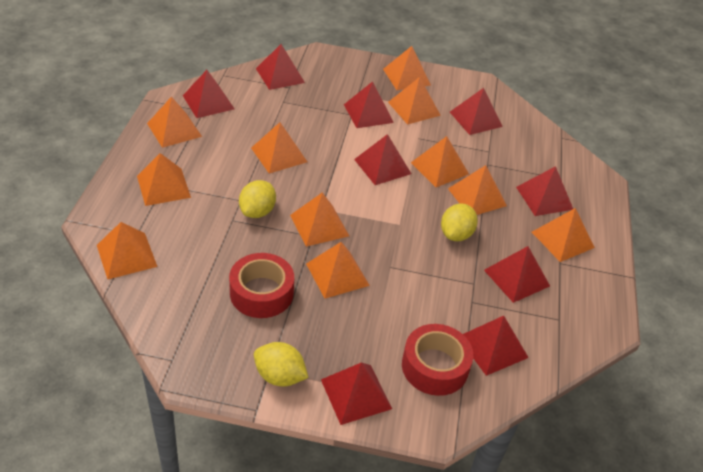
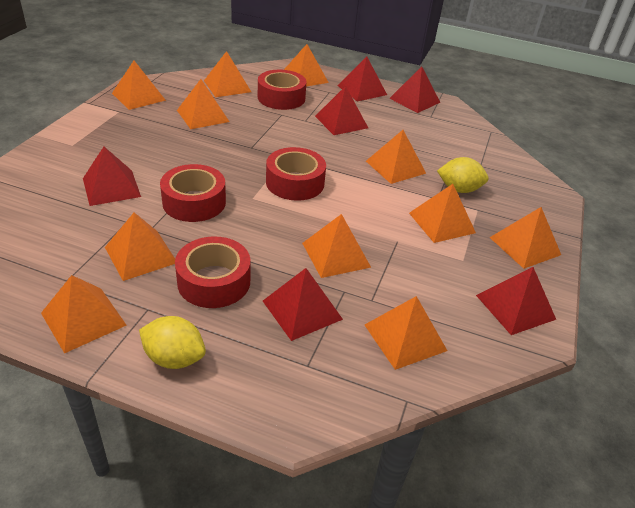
red pyramid: [183,70,234,118] [256,44,305,90] [321,363,392,425] [344,81,394,128] [354,134,411,185] [450,88,503,135] [463,316,529,376] [484,246,550,303] [516,166,573,216] = 9 -> [83,147,141,206] [263,268,343,341] [315,86,368,135] [338,56,387,102] [389,66,441,113] [476,267,556,335] = 6
red tape: [229,253,294,318] [402,324,473,396] = 2 -> [160,164,226,222] [175,237,250,308] [258,70,307,110] [266,147,326,201] = 4
yellow lemon: [239,180,276,218] [254,342,308,387] [441,203,478,241] = 3 -> [139,316,206,369] [437,157,489,193] = 2

